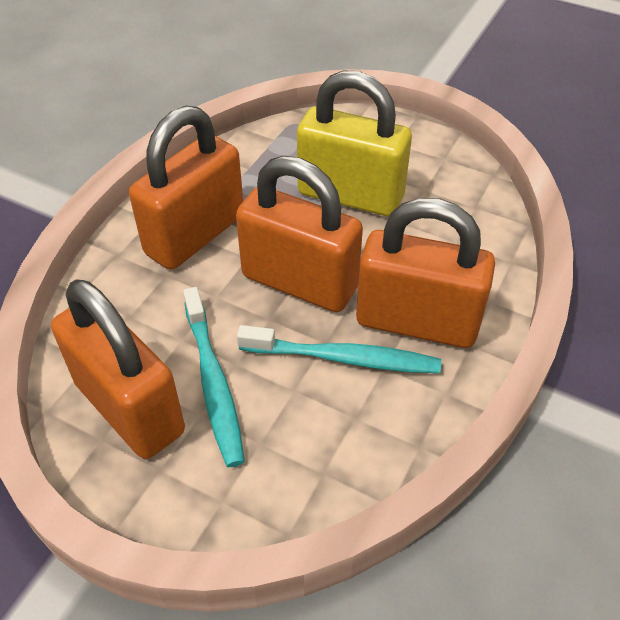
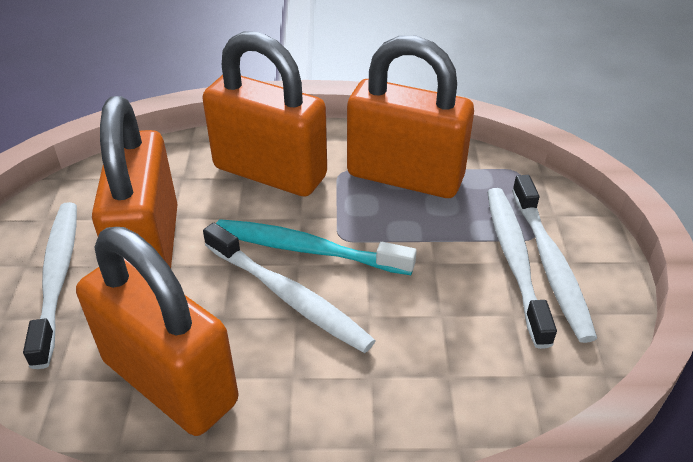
turquoise toothbrush: [183,287,245,467] [237,325,441,373] = 2 -> [216,219,417,275] = 1
white toothbrush: none = 0 -> [23,202,77,369] [203,223,376,353] [487,188,557,349] [512,175,597,343] = 4
yellow padlock: [297,71,412,216] = 1 -> none = 0

